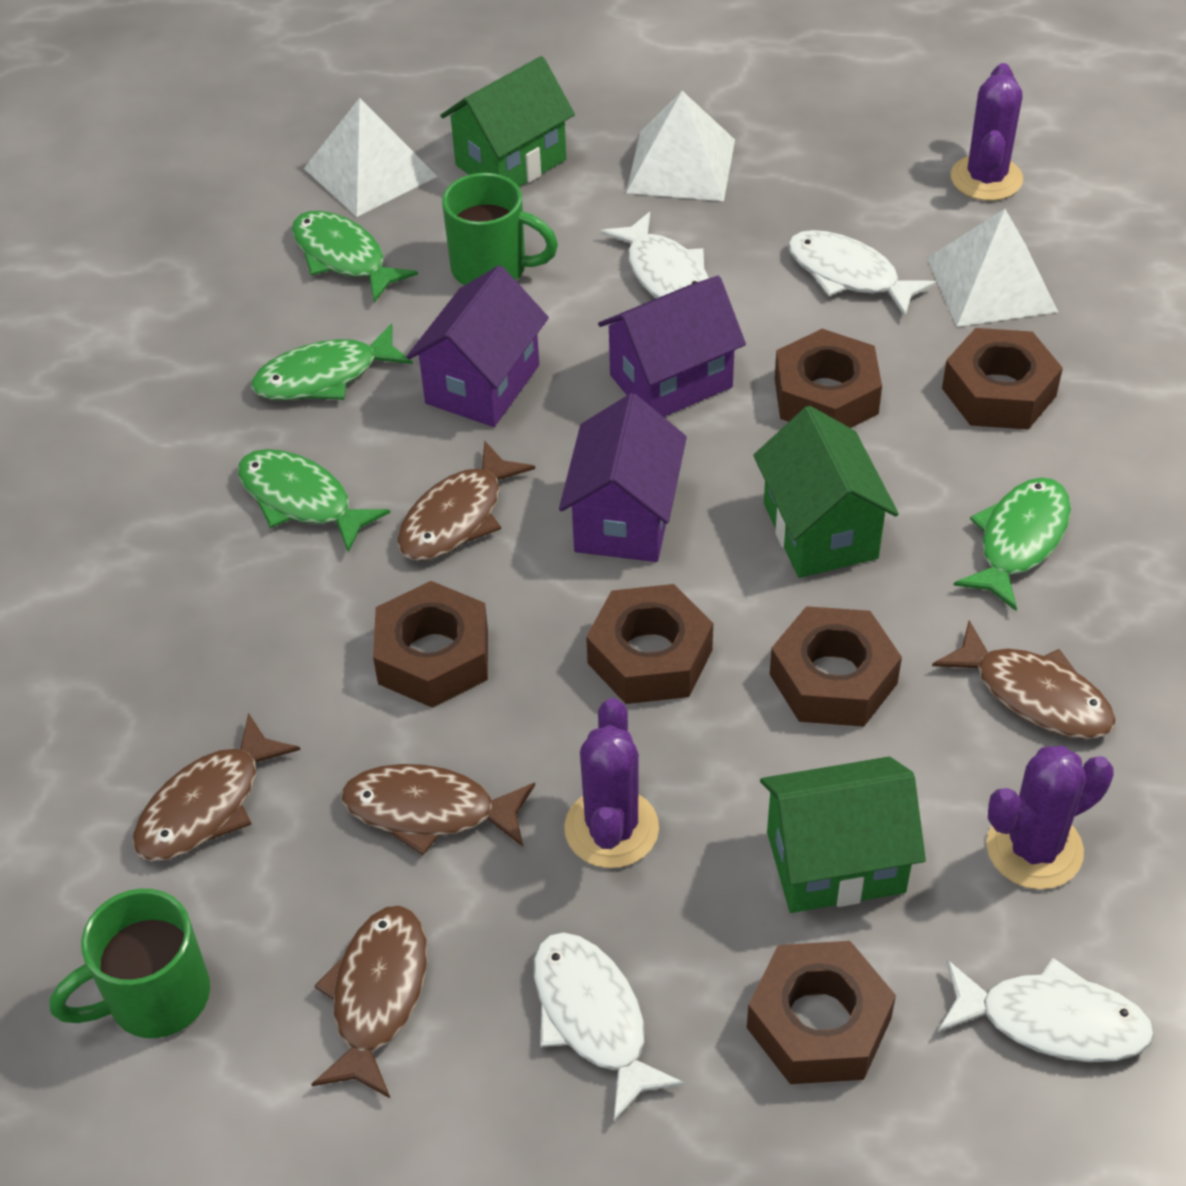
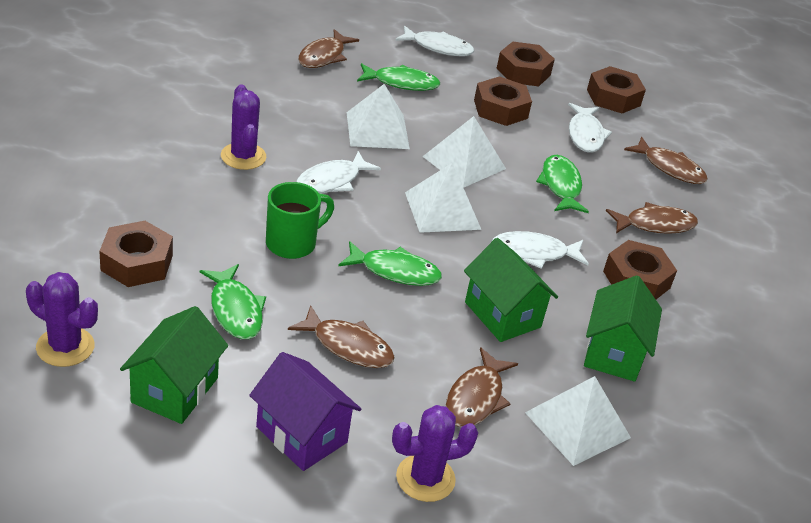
brown nut: [373,581,488,708] [586,584,713,704] [747,941,896,1084] [770,606,902,727] [775,329,882,428] [942,328,1063,430] = 6 -> [99,221,173,287] [474,76,532,126] [496,42,555,86] [587,66,646,114] [603,240,677,299] = 5
green mug: [50,889,210,1038] [442,173,558,285] = 2 -> [266,182,334,259] = 1
purple house: [406,265,549,427] [559,393,687,562] [598,276,746,417] = 3 -> [249,352,362,471] = 1
white pyramid: [304,98,438,217] [626,91,735,201] [927,209,1058,327] = 3 -> [347,84,410,149] [405,163,481,233] [422,116,506,188] [525,376,631,466] = 4

